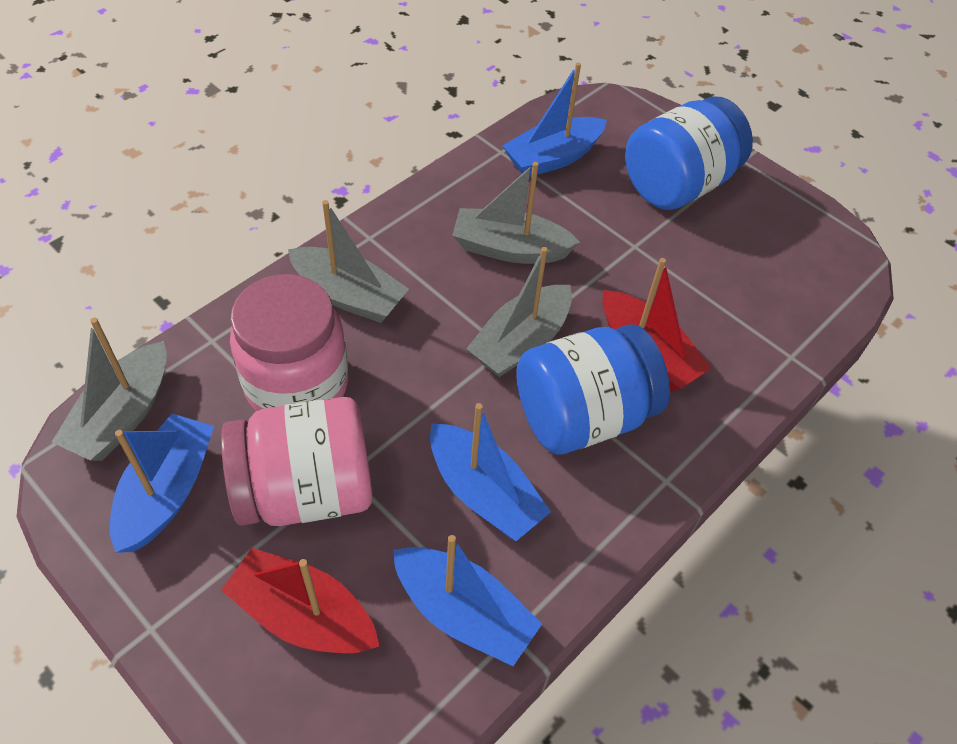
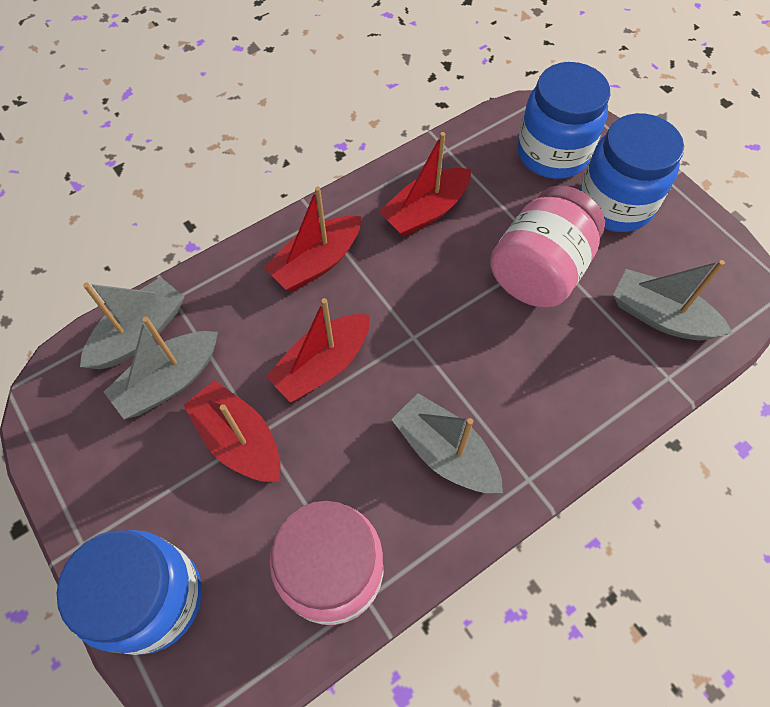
blue boat: [110,414,214,553] [393,535,542,666] [430,403,551,541] [502,63,607,177] = 4 -> none = 0
blue jar: [517,324,670,455] [625,96,753,210] = 2 -> [57,530,202,655] [517,62,610,179] [579,113,684,232] = 3
red boat: [221,548,379,653] [602,258,712,391] = 2 -> [184,380,281,482] [264,186,361,291] [266,298,370,403] [379,132,471,237] = 4

